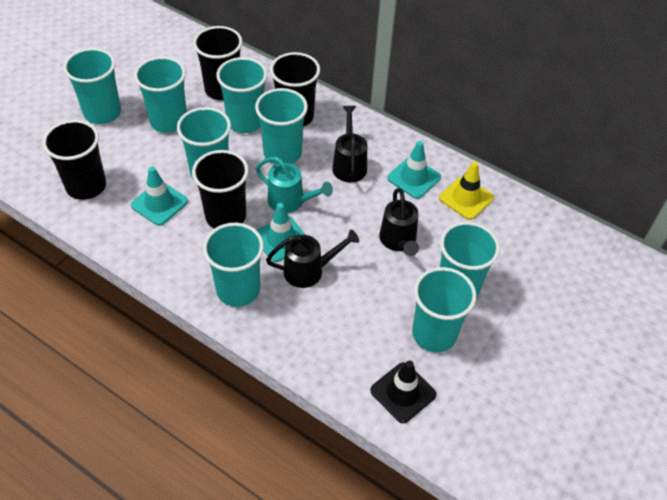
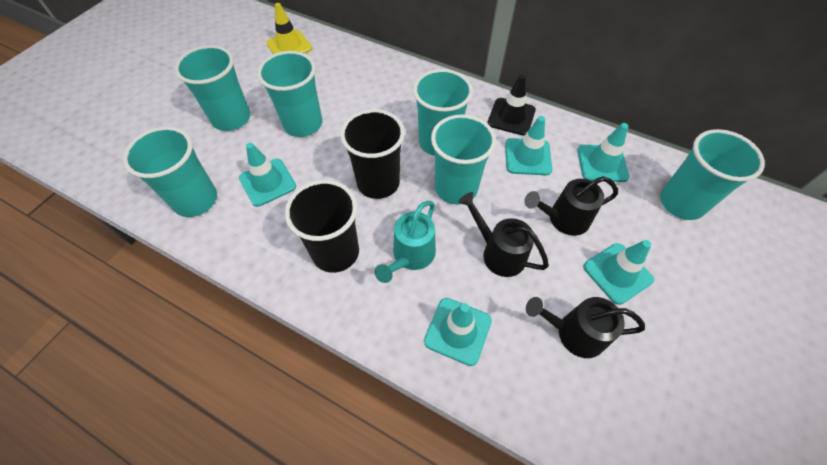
black cup: [43,120,106,200] [192,150,249,229] [193,26,243,100] [270,52,320,127] = 4 -> [285,180,359,273] [340,109,405,199] = 2
turquoise cup: [63,48,121,124] [134,56,187,133] [177,107,231,180] [203,223,264,307] [216,57,267,133] [255,88,308,165] [412,267,477,352] [440,222,500,298] = 8 -> [123,127,217,217] [174,45,250,131] [257,51,322,137] [413,69,473,156] [431,114,496,204] [660,129,765,220] = 6
turquoise traffic cone: [131,167,188,226] [256,203,305,262] [387,141,441,199] = 3 -> [239,143,296,207] [424,298,492,366] [505,116,552,175] [577,123,629,182] [583,240,654,305] = 5

